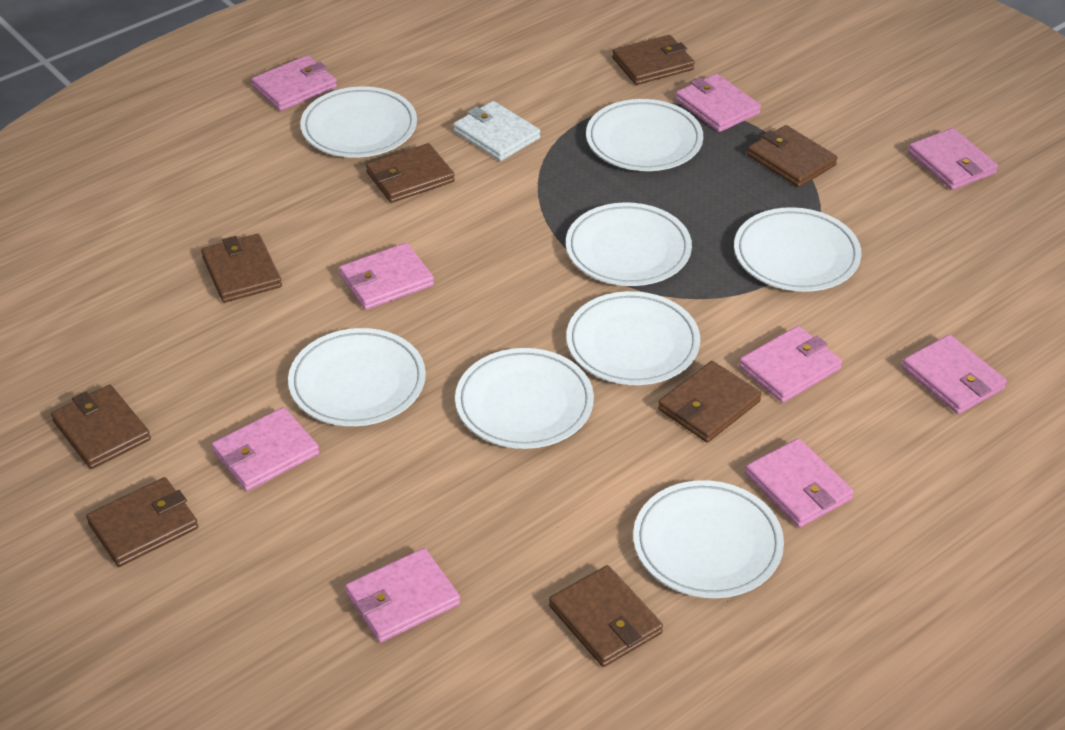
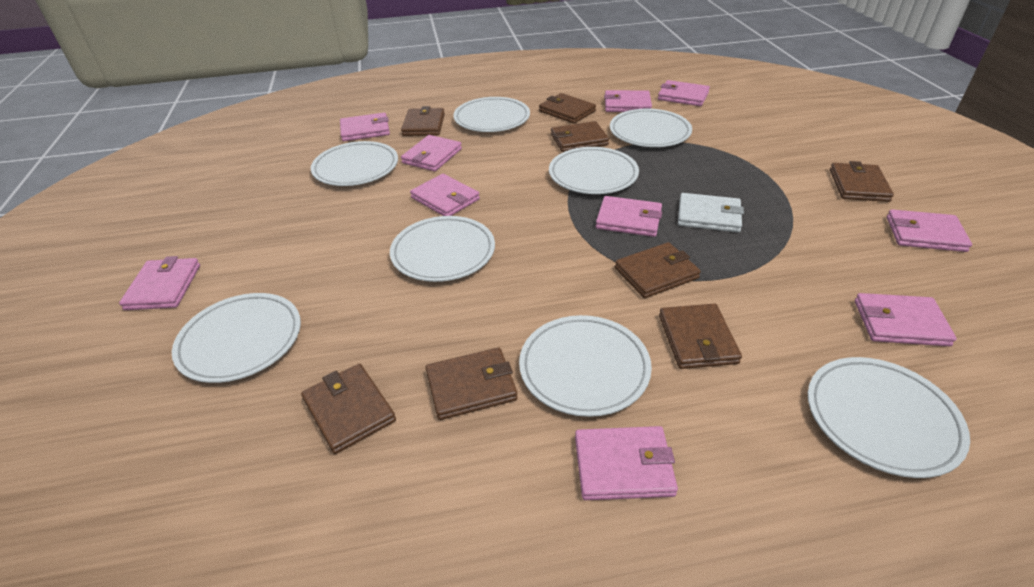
pink wallet: [212,407,319,491] [251,55,337,111] [339,243,434,310] [345,548,460,643] [676,74,761,132] [739,326,842,403] [745,438,854,528] [902,334,1007,414] [908,128,998,190] = 9 -> [119,256,200,310] [340,113,390,141] [401,135,462,172] [410,174,480,216] [575,426,678,500] [596,196,662,237] [604,90,652,112] [658,80,710,106] [855,293,957,346] [887,209,972,252] = 10

